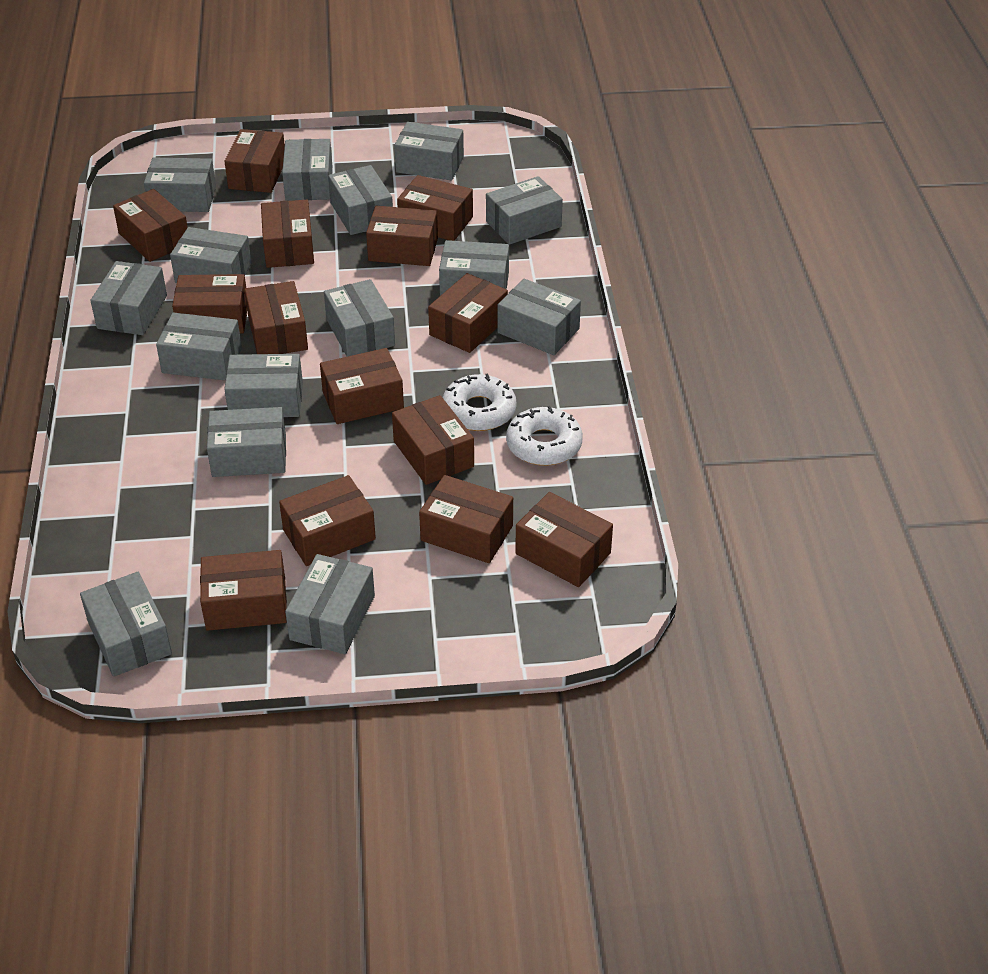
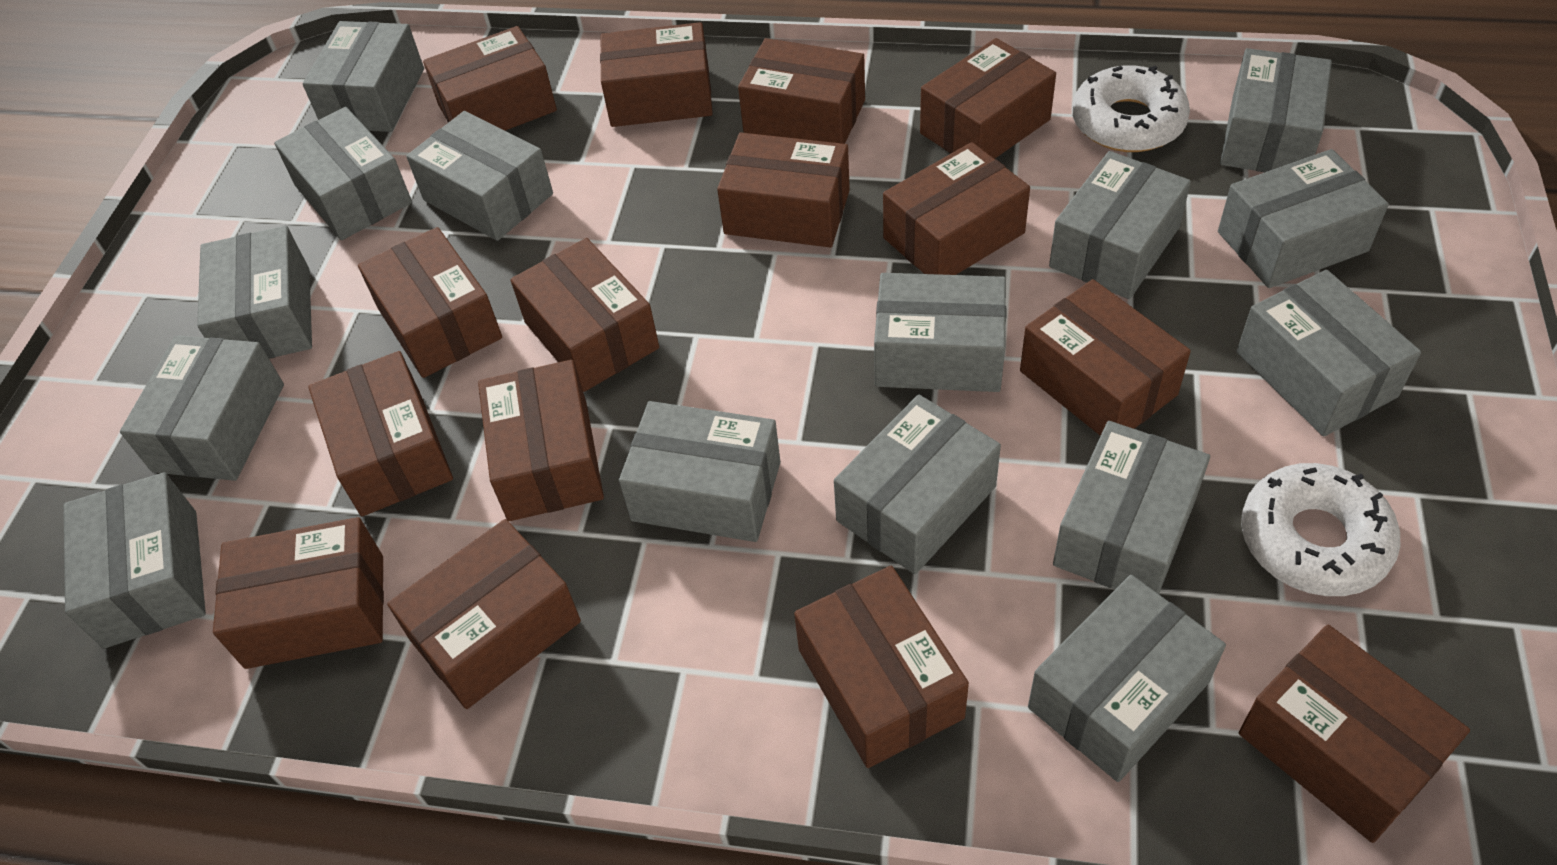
brown box: [113,189,188,262] [172,274,247,333] [200,550,287,631] [224,129,285,193] [245,281,308,354] [261,200,314,268] [279,475,376,566] [320,348,404,424] [366,206,438,266] [392,395,474,485] [397,175,473,241] [419,475,513,563] [428,273,508,353] [515,492,613,587] = 14 -> [213,517,384,669] [308,351,453,516] [358,227,502,378] [387,519,581,709] [423,26,557,130] [478,360,604,521] [510,238,659,392] [600,22,713,127] [717,132,850,247] [738,38,865,144] [794,566,969,768] [883,142,1030,275] [920,38,1056,159] [1020,279,1191,436] [1239,625,1470,843] = 15

